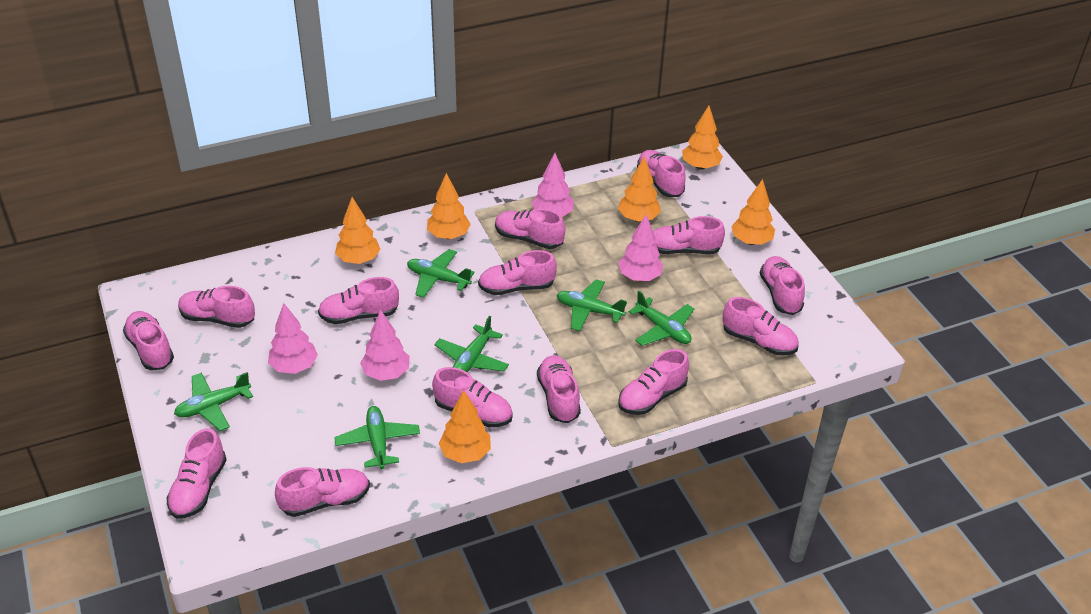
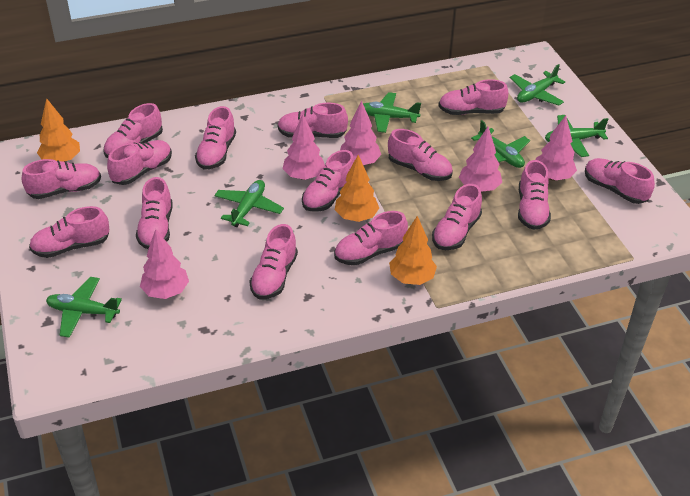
orange tree: [335,197,380,264] [427,173,471,239] [439,390,491,463] [618,156,661,222] [682,106,723,170] [731,179,775,245] = 6 -> [37,98,80,162] [335,155,379,222] [389,216,437,285] = 3
pink shoe: [123,311,174,370] [167,428,227,519] [178,286,255,328] [275,467,370,517] [318,277,399,324] [432,367,513,427] [478,250,557,295] [495,209,565,249] [537,355,581,423] [618,349,689,415] [637,150,686,197] [653,216,725,254] [722,297,799,356] [760,256,805,315] = 14 -> [22,159,101,199] [29,206,109,258] [103,103,163,158] [107,140,172,185] [136,177,173,249] [195,106,236,169] [249,224,298,299] [277,103,348,138] [302,150,355,212] [334,211,408,265] [388,129,453,181] [432,184,482,250] [438,79,509,115] [518,160,551,230] [585,158,655,204] = 15
pink tree: [268,303,318,374] [360,310,409,381] [531,153,574,217] [618,215,663,281] = 4 -> [140,229,189,299] [283,114,325,180] [340,101,381,165] [459,127,502,192] [535,115,577,181] = 5

